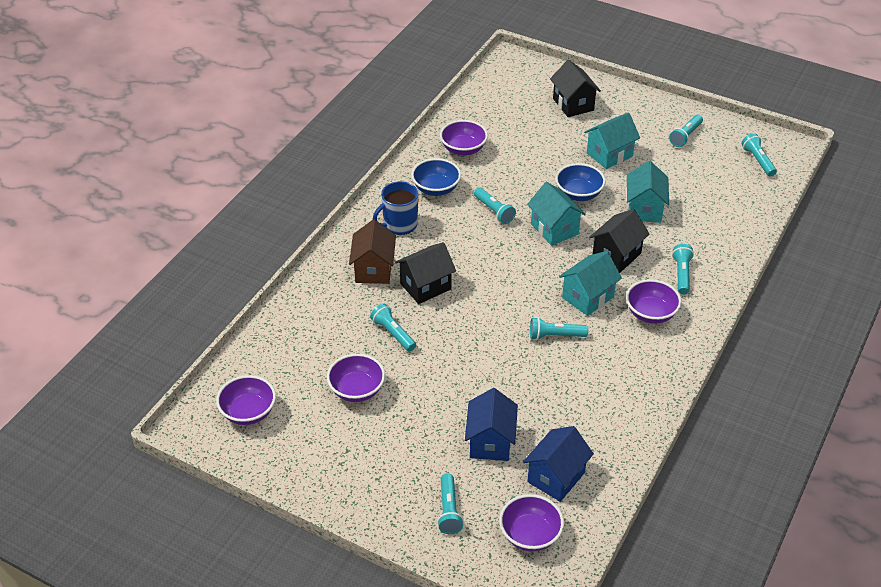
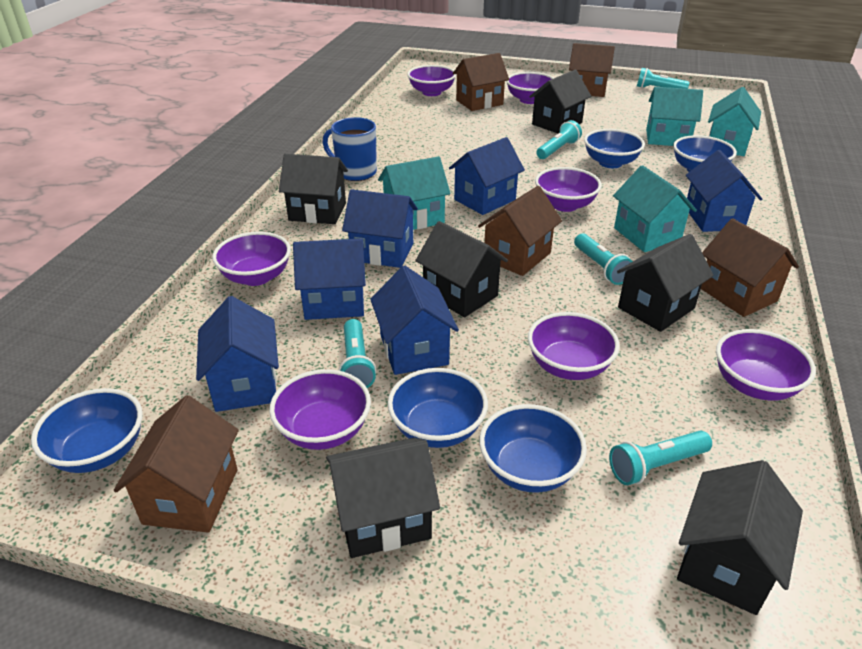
black house: [395,242,456,304] [550,60,601,117] [589,209,649,273] = 3 -> [279,154,348,224] [326,438,440,558] [415,221,508,317] [529,70,591,133] [617,234,714,332] [677,460,803,615] = 6
blue bowl: [411,158,461,196] [555,163,606,201] = 2 -> [31,388,143,473] [388,368,488,448] [479,404,587,493] [584,129,645,168] [673,135,737,172] = 5
blue house: [465,388,518,461] [523,426,594,502] = 2 -> [196,296,279,412] [293,238,366,320] [342,189,418,268] [370,266,459,375] [449,137,525,215] [686,150,762,232] = 6
brown house: [349,220,396,284] = 1 -> [114,395,239,533] [453,53,509,111] [478,186,562,276] [569,43,615,97] [701,218,799,317] = 5
purple bowl: [216,375,276,425] [327,354,385,402] [440,120,488,156] [499,494,564,551] [626,279,682,324] = 5 -> [212,232,291,286] [269,369,371,450] [407,65,456,96] [506,72,554,104] [528,312,620,380] [535,167,602,212] [716,329,816,401] = 7
turquoise flashlight: [370,304,416,352] [437,473,464,534] [474,188,516,224] [530,317,588,340] [669,115,703,147] [672,244,694,294] [742,133,777,177] = 7 -> [339,319,376,388] [536,120,582,159] [574,233,633,285] [609,431,712,485] [637,68,690,89] = 5

